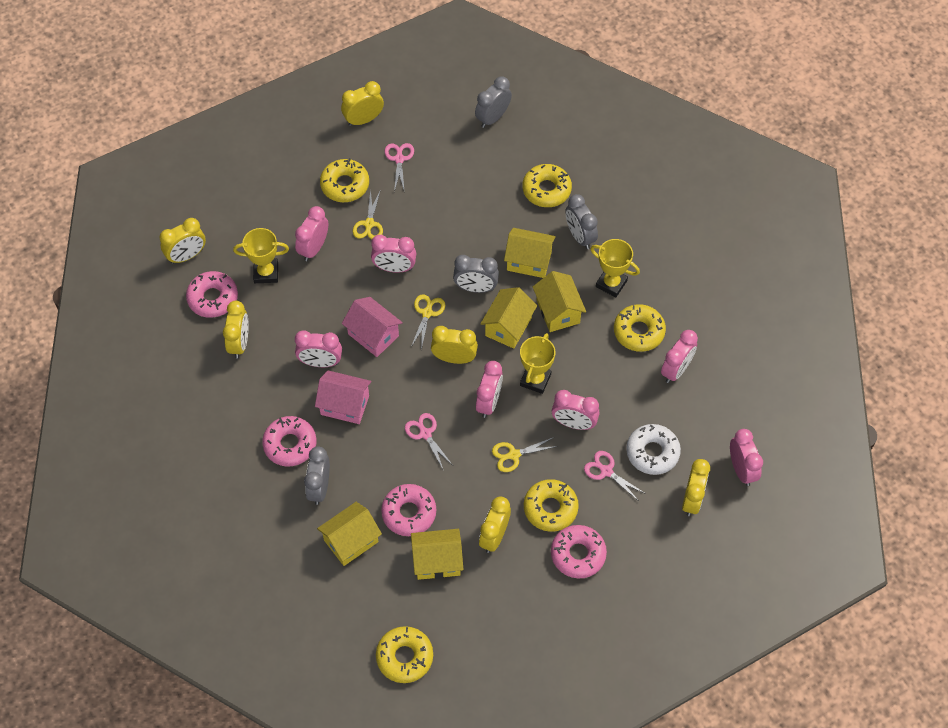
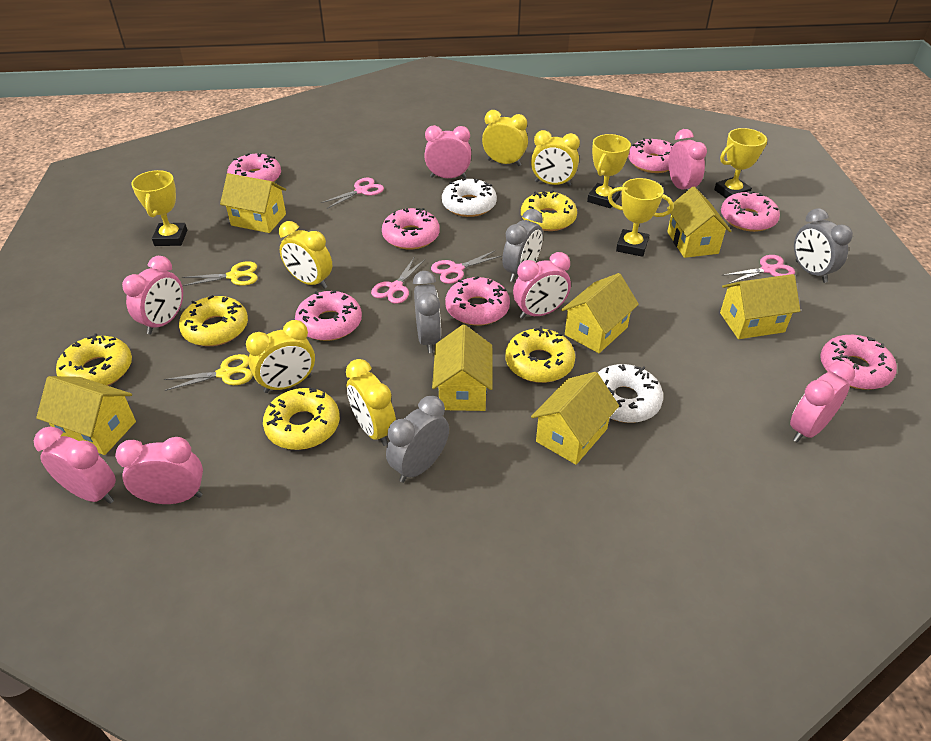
pink donut: [186,271,238,318] [262,416,316,466] [381,484,436,536] [551,525,607,579] = 4 -> [227,153,281,182] [295,290,362,341] [382,208,440,249] [445,276,510,326] [628,138,674,173] [721,191,780,232] [820,335,897,390] = 7
pink house: [315,370,371,424] [342,297,403,357] = 2 -> none = 0
pink scissors: [385,143,414,193] [405,413,452,471] [584,451,646,501] = 3 -> [321,178,384,209] [371,258,425,304] [431,250,502,284] [722,255,795,284] = 4
white donut: [626,424,681,475] = 1 -> [442,178,497,217] [598,364,663,423] = 2
yellow clock: [160,218,206,264] [223,301,249,358] [341,81,384,126] [431,326,478,364] [479,497,511,553] [682,459,710,516] = 6 -> [246,320,315,393] [279,221,332,289] [346,359,396,446] [482,110,528,166] [531,130,580,186] = 5
yellow house: [317,502,382,566] [411,529,463,580] [480,287,537,349] [504,228,556,278] [533,271,586,332] = 5 -> [36,376,136,455] [220,173,286,233] [432,325,492,411] [531,372,619,465] [561,273,639,353] [667,187,731,258] [720,274,800,339] = 7
yellow scissors: [353,189,383,239] [411,294,445,350] [492,437,558,472] = 3 -> [164,354,253,391] [182,261,258,286] = 2
yellow trophy: [233,228,289,283] [520,333,555,394] [590,239,640,297] = 3 -> [131,170,187,246] [587,134,631,208] [608,178,673,257] [714,128,767,198] = 4

